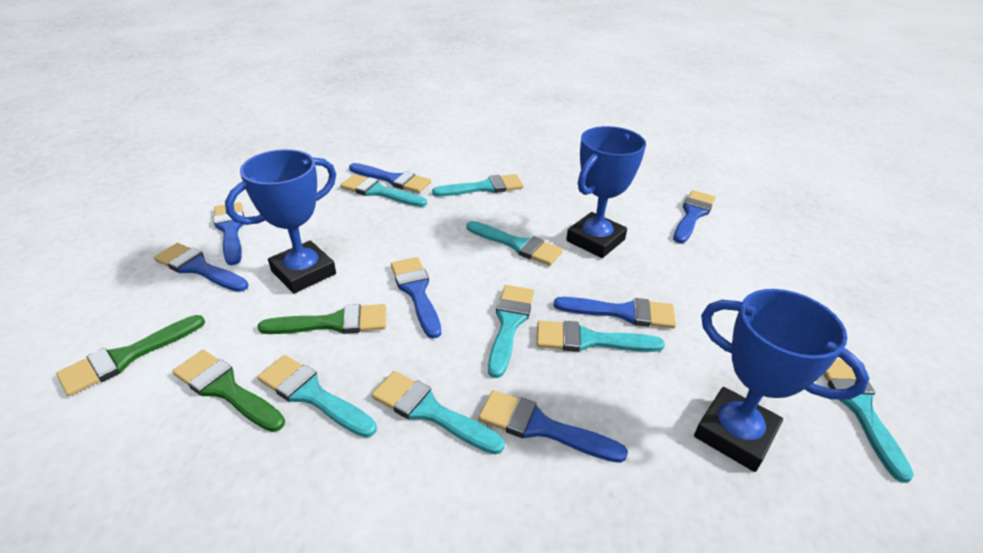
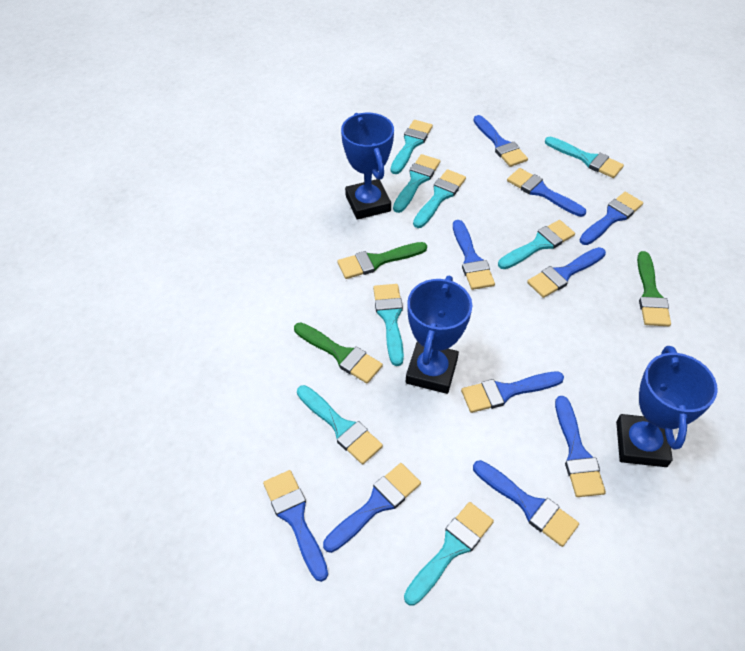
blue brush: [154,243,248,292] [214,202,244,265] [349,163,431,193] [391,257,441,339] [478,390,628,463] [554,297,676,329] [673,190,716,243] = 7 -> [263,470,328,582] [323,463,421,553] [453,220,495,290] [461,371,564,413] [473,115,528,167] [473,460,579,547] [507,168,586,217] [527,247,606,298] [555,396,606,497] [580,192,643,245] = 10

